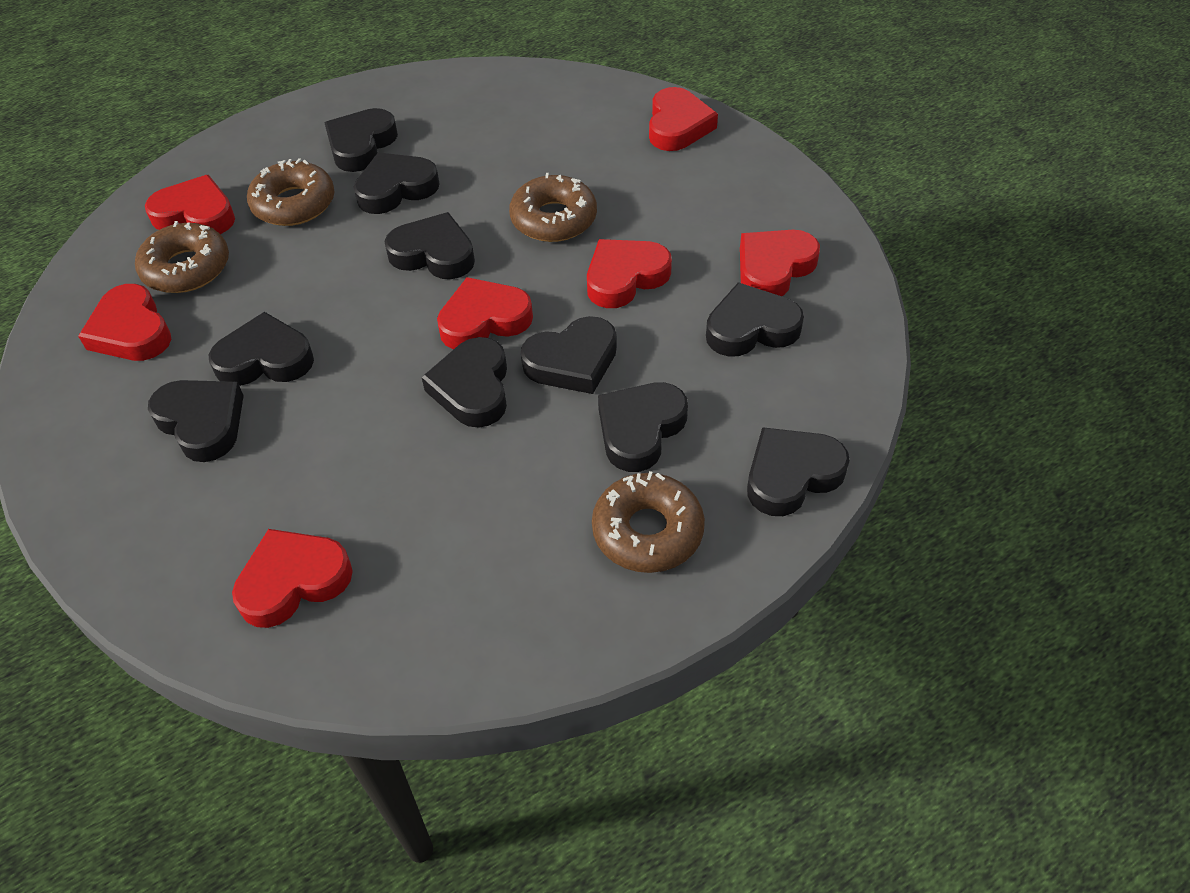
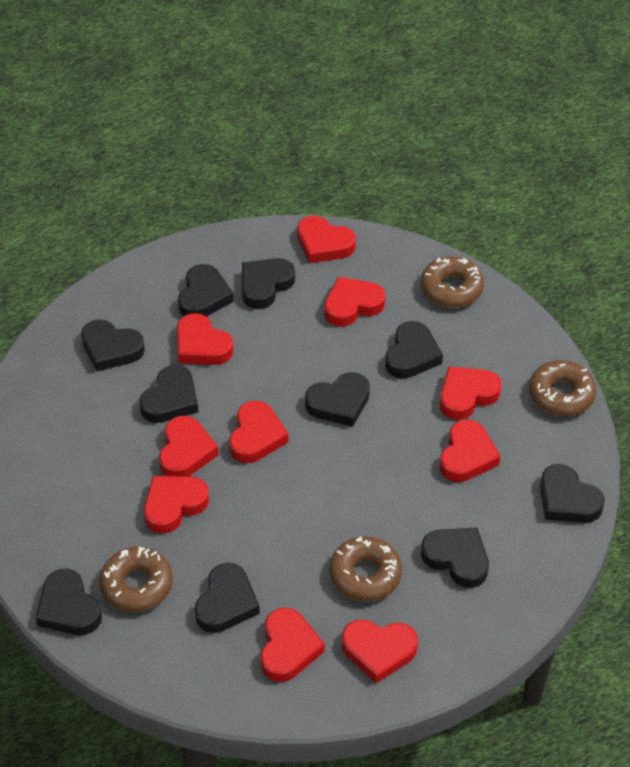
red heart: [78,284,171,361] [145,175,235,234] [232,529,353,628] [437,277,533,350] [587,239,672,308] [649,87,718,151] [740,230,820,296] = 7 -> [144,476,209,534] [159,416,219,476] [177,313,233,365] [229,401,288,463] [260,608,324,682] [297,216,356,263] [324,276,385,327] [342,619,418,683] [439,366,501,420] [439,419,500,482] = 10

